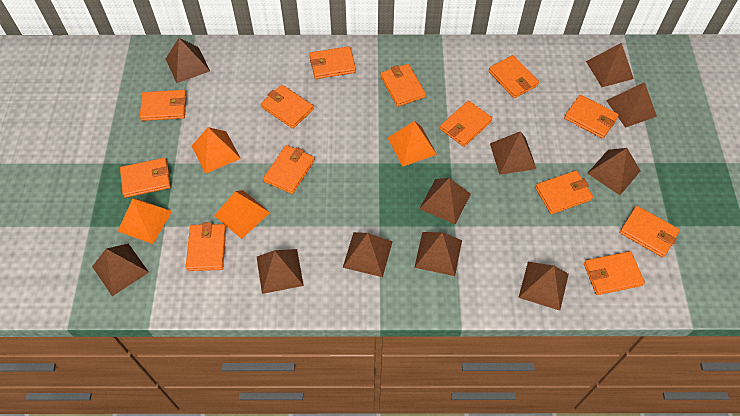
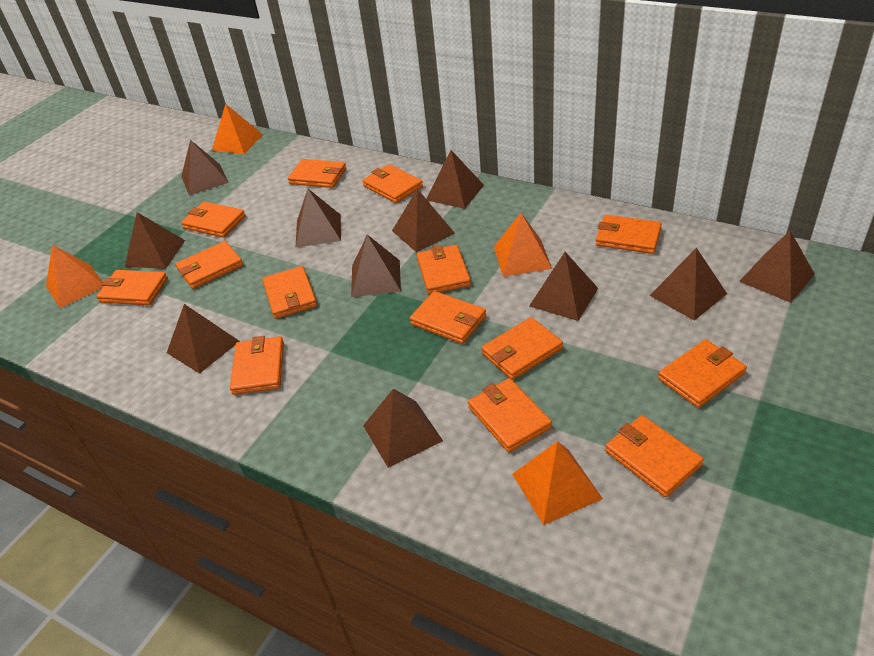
orange wallet: [120,158,171,198] [140,90,186,121] [186,222,226,271] [261,85,314,129] [263,145,315,194] [310,46,356,79] [380,64,426,107] [440,101,493,147] [488,55,539,98] [535,170,593,214] [564,95,619,139] [584,251,645,295] [620,206,680,257] = 13 -> [96,270,168,305] [176,241,243,289] [181,202,246,238] [230,336,284,395] [262,266,317,319] [288,159,346,188] [362,164,423,203] [409,291,486,344] [417,245,471,295] [468,378,552,452] [481,317,563,380] [595,215,662,254] [605,415,704,497] [658,339,747,408] = 14

